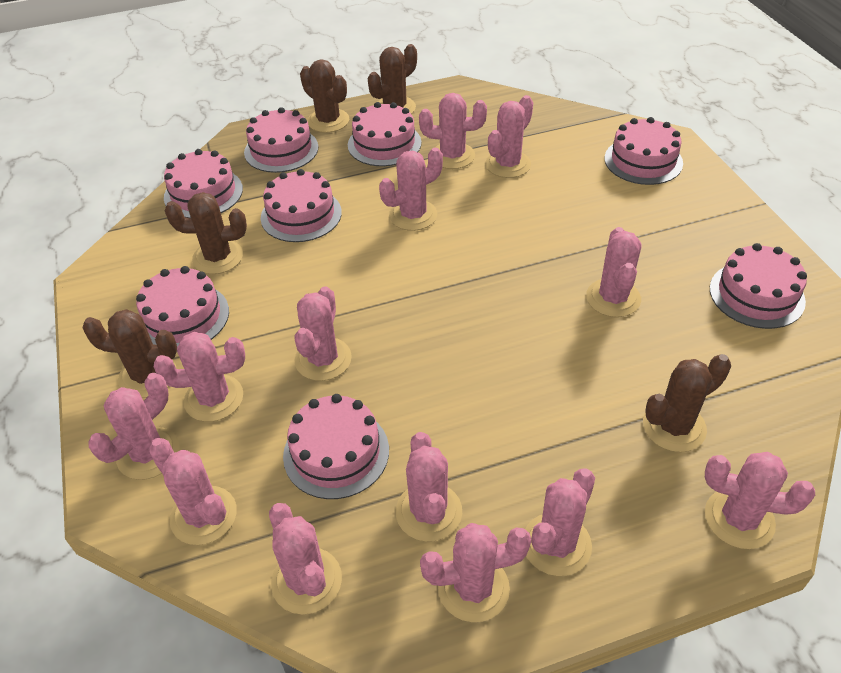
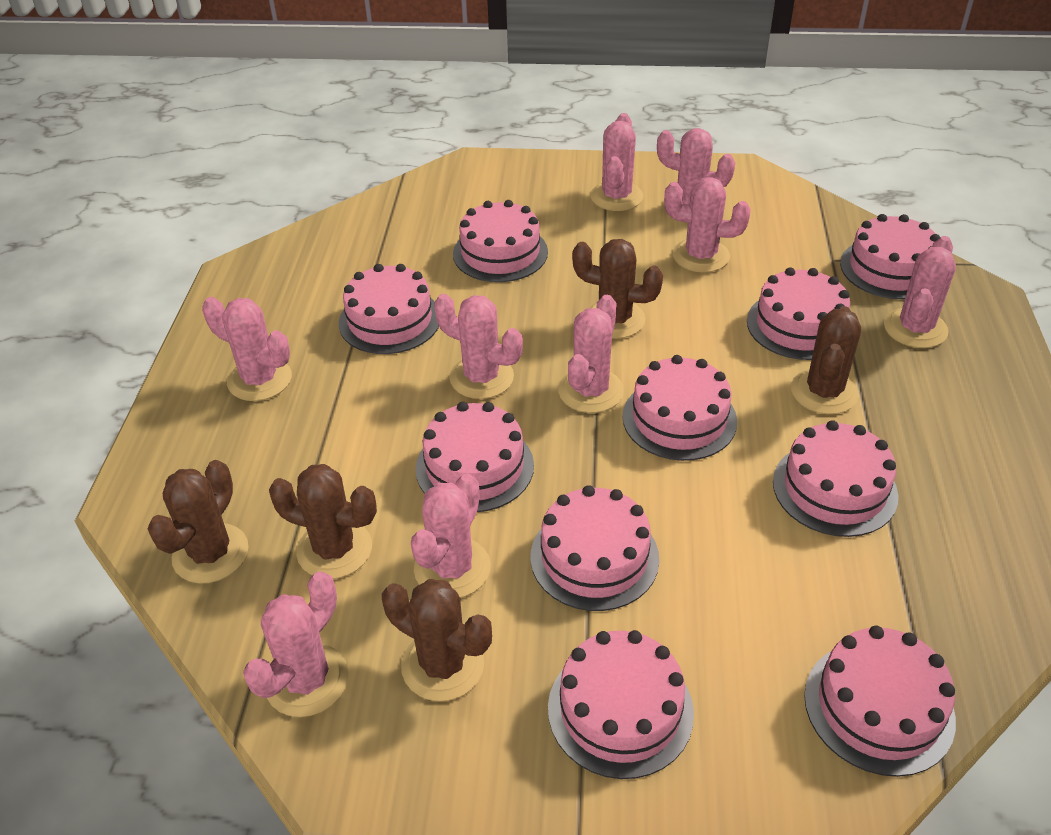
pink cactus: [88,373,180,480] [149,438,237,545] [154,332,245,422] [269,503,342,614] [294,286,352,381] [379,148,443,231] [396,432,462,542] [419,93,487,169] [420,523,531,622] [486,95,533,178] [525,468,595,576] [586,227,641,317] [705,452,815,549] = 13 -> [202,297,292,401] [243,571,348,717] [411,474,491,598] [434,294,523,399] [558,295,624,413] [590,113,643,211] [657,128,735,205] [664,177,751,273] [884,236,956,348] = 9
pink cake: [136,266,229,347] [164,149,243,218] [244,107,318,173] [261,169,342,242] [283,394,389,499] [348,102,421,166] [604,117,683,185] [710,243,807,329] = 8 -> [339,264,439,354] [416,402,534,512] [453,200,548,282] [530,485,660,611] [548,630,694,779] [622,355,737,461] [747,267,850,360] [773,420,898,537] [804,626,956,777] [840,214,940,299] = 10

